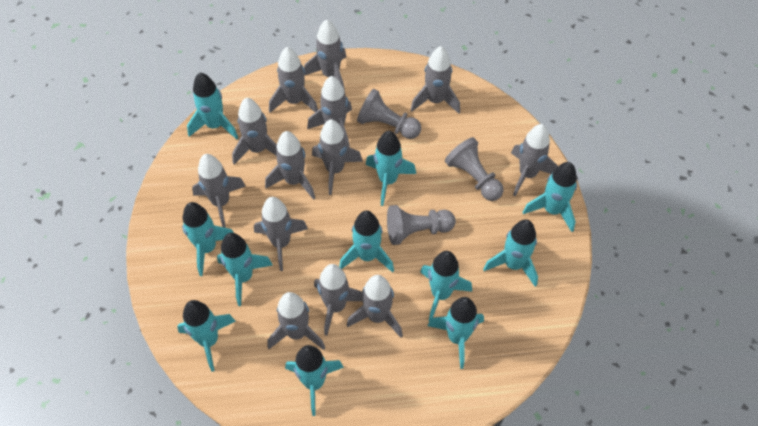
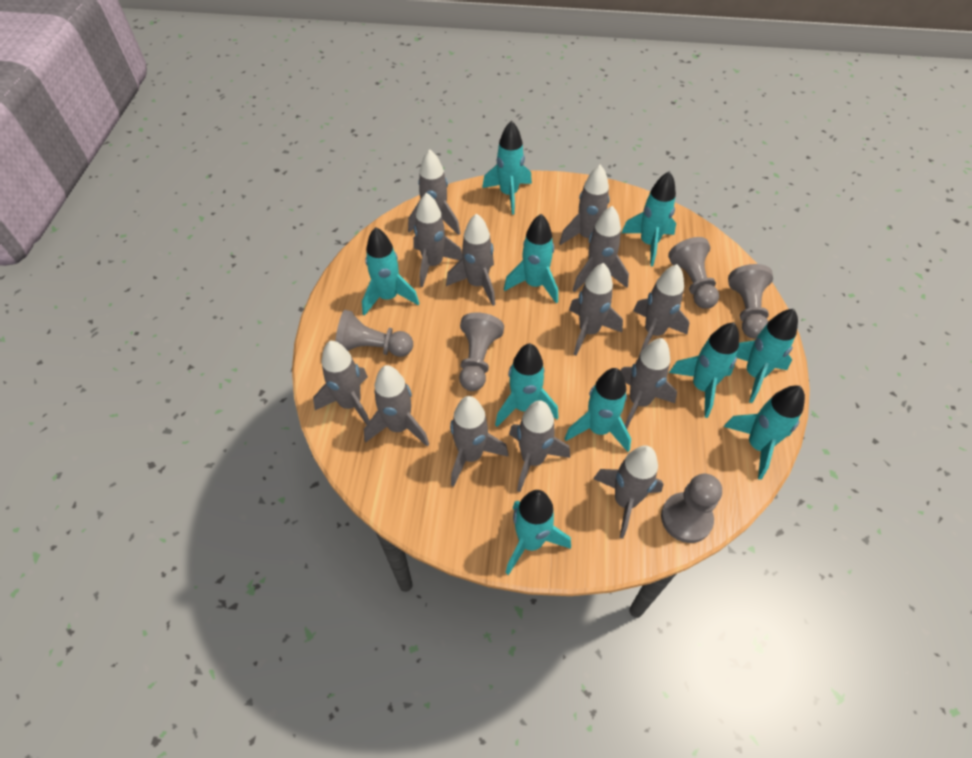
grey pawn: [357,89,421,139] [387,205,456,245] [445,137,503,201] = 3 -> [335,310,413,357] [459,312,504,391] [661,474,722,543] [668,237,719,309] [728,264,773,339] = 5
turquoise rocket: [177,300,236,372] [182,202,234,276] [187,73,238,139] [217,233,273,306] [285,345,344,416] [339,211,394,273] [366,131,416,206] [420,251,472,321] [427,297,484,369] [483,219,538,287] [523,162,577,232] = 11 -> [362,227,419,316] [482,121,532,215] [495,343,558,427] [504,214,558,304] [506,490,571,575] [564,368,631,452] [621,171,676,266] [669,322,739,418] [724,385,805,480] [736,309,798,403] = 10

